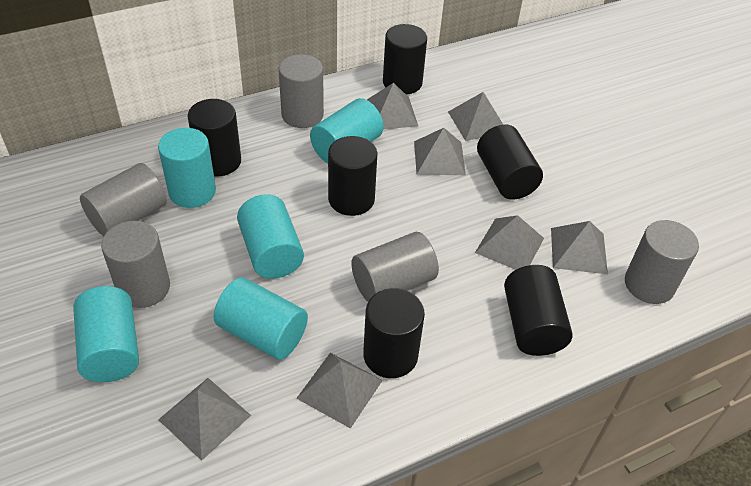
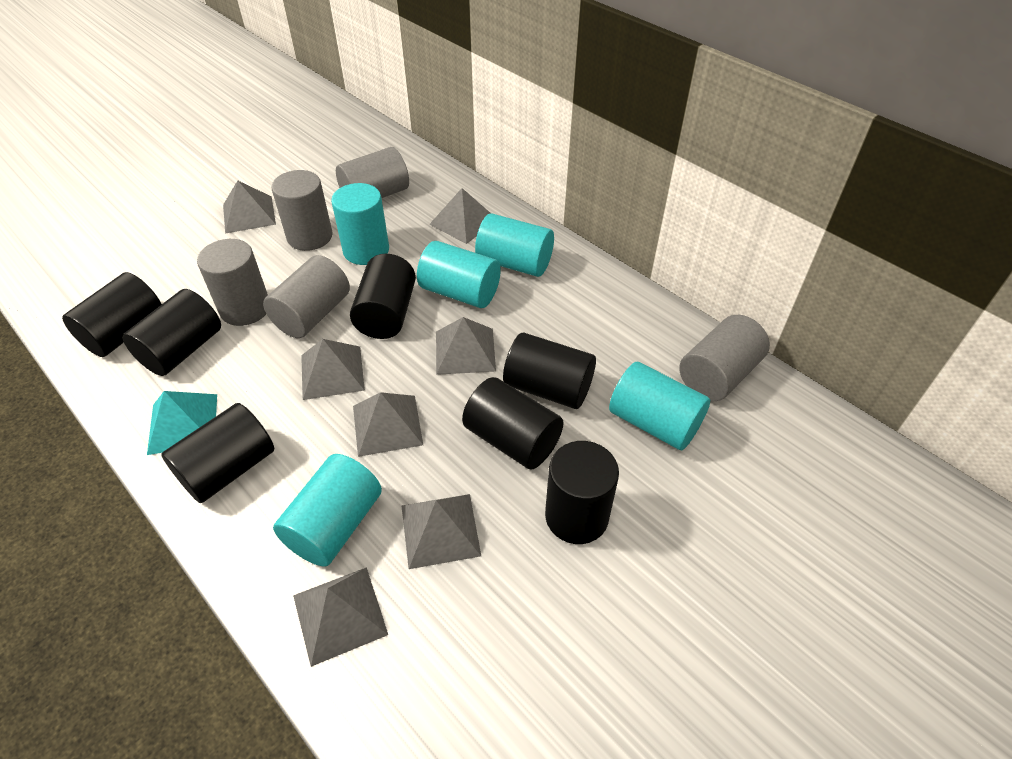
black cylinder: [188,99,241,176] [328,136,377,216] [363,288,425,378] [383,24,427,95] [477,124,543,199] [504,265,573,356] = 6 -> [62,272,162,357] [122,289,221,376] [161,403,274,503] [350,254,416,339] [462,377,563,469] [503,333,596,409] [545,441,619,544] = 7
turquoise pyramid: none = 0 -> [147,391,217,455] = 1

